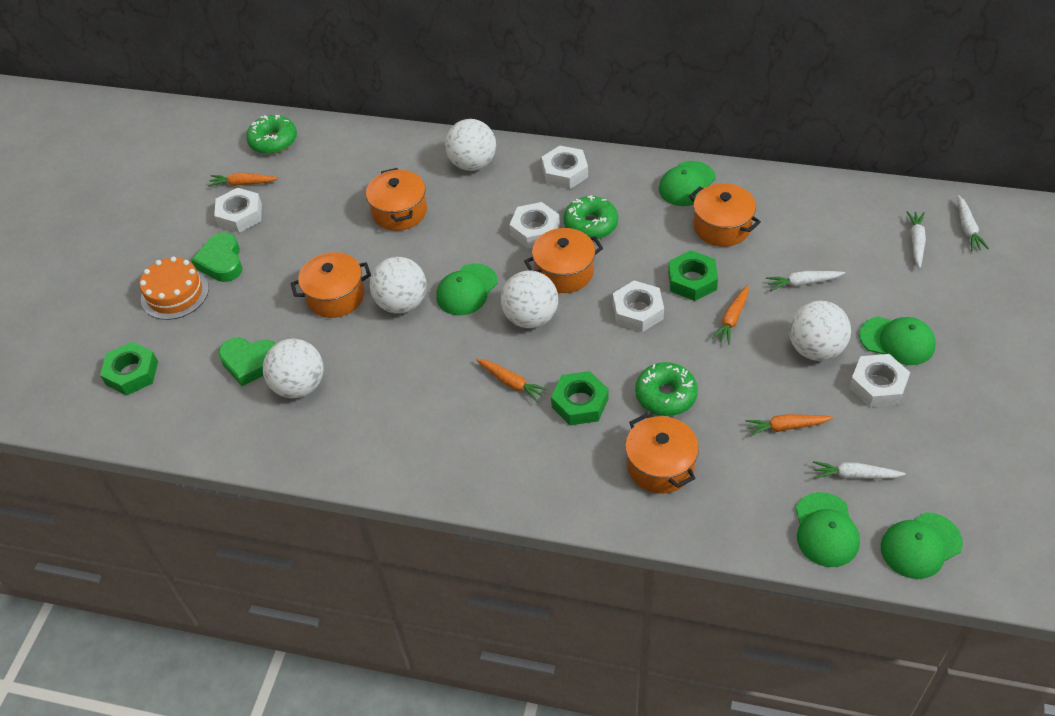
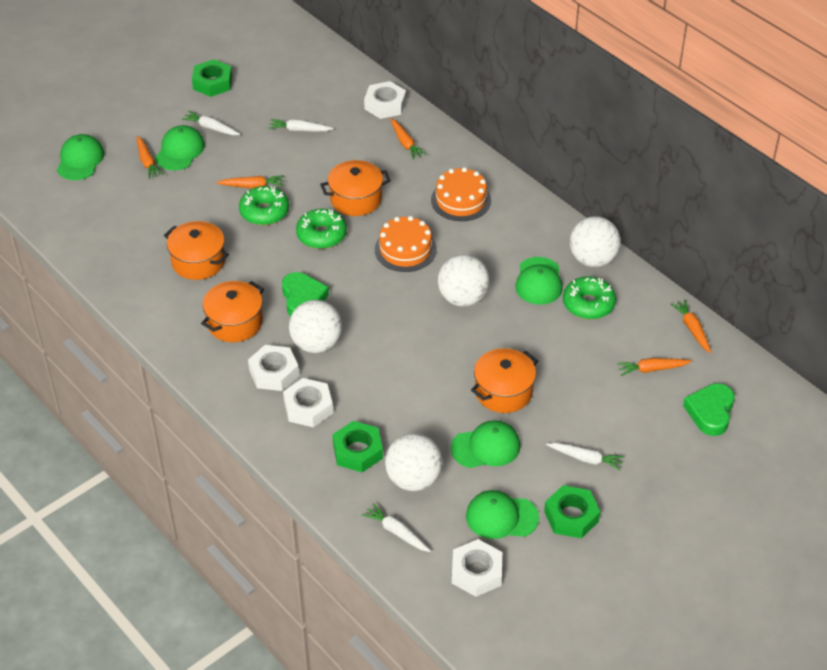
orange cake: [140,256,209,320] = 1 -> [375,216,437,272] [431,167,491,221] = 2
orange carrot: [208,173,279,187] [476,359,548,402] [712,284,749,344] [745,414,833,437] = 4 -> [137,136,164,179] [217,175,284,188] [390,118,426,160] [617,358,692,376] [670,299,711,353] = 5
orange pot: [291,252,371,318] [366,168,427,231] [524,228,603,293] [625,413,699,494] [689,183,761,247] = 5 -> [164,221,229,280] [201,281,264,342] [320,160,391,216] [471,348,538,413] = 4
white ball: [263,339,324,398] [370,257,427,314] [445,119,496,171] [501,270,558,328] [789,301,851,361] = 5 -> [289,300,342,353] [385,433,443,491] [438,255,490,307] [570,216,621,267] = 4
white nut: [214,188,262,233] [509,202,560,248] [542,146,588,189] [613,281,664,332] [849,354,910,407] = 5 -> [248,345,299,391] [283,378,333,427] [364,81,406,119] [452,539,502,597] = 4

